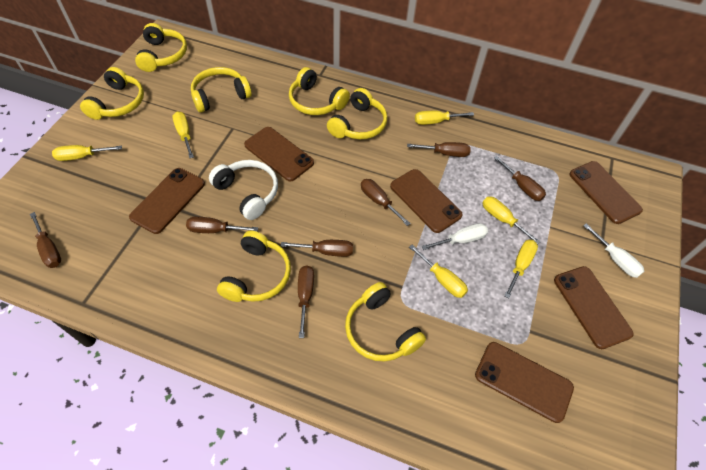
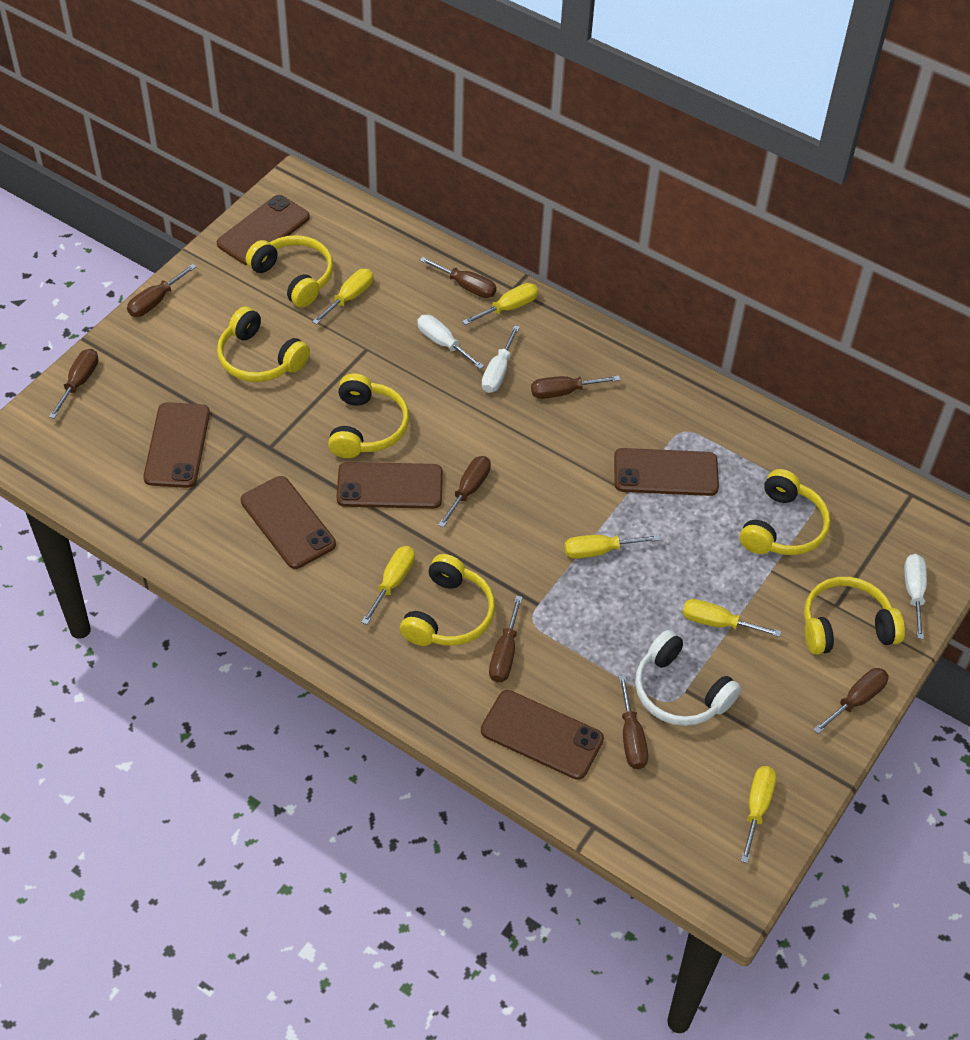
brown screwdriver: [30,212,61,268] [186,216,258,233] [281,240,353,257] [298,265,314,338] [361,179,411,226] [407,142,471,157] [494,156,546,201] = 7 -> [49,349,98,419] [127,264,197,317] [420,257,496,298] [438,456,491,528] [489,595,523,682] [531,375,620,399] [619,675,648,769] [813,668,889,734] = 8
white screwdriver: [422,223,488,250] [583,223,644,278] = 2 -> [417,315,484,369] [482,325,520,393] [904,554,927,639] = 3
yellow headphones: [80,67,144,120] [135,23,187,72] [191,67,252,113] [217,231,291,302] [289,67,350,115] [327,88,387,140] [345,282,426,362] = 7 -> [217,307,310,382] [246,235,334,308] [328,373,409,458] [400,554,495,646] [740,469,830,555] [804,577,905,655] = 6

